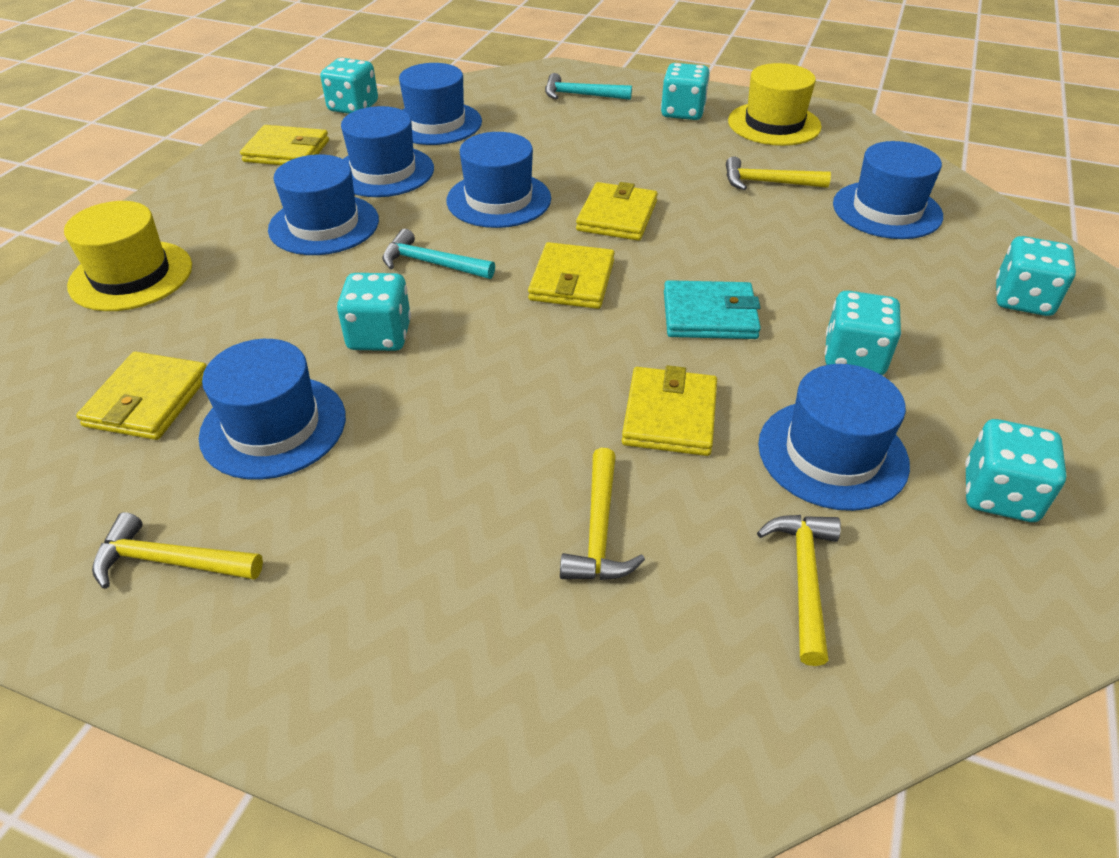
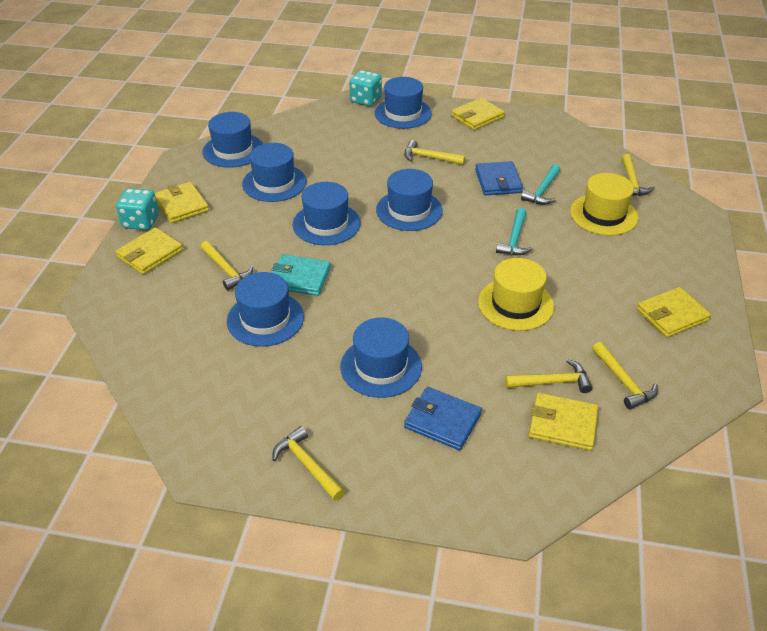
blue wallet: none = 0 -> [404,387,482,450] [475,161,523,195] = 2
turquoise dice: [320,58,378,114] [337,273,411,351] [661,63,710,120] [825,290,901,375] [965,419,1067,522] [996,236,1076,316] = 6 -> [116,188,159,230] [349,70,382,106] = 2
yellow hammer: [92,512,263,589] [560,448,645,580] [726,156,831,190] [757,515,841,666] = 4 -> [200,241,253,290] [272,426,345,501] [404,140,466,165] [505,359,592,393] [592,342,658,409] [622,154,655,196] = 6

